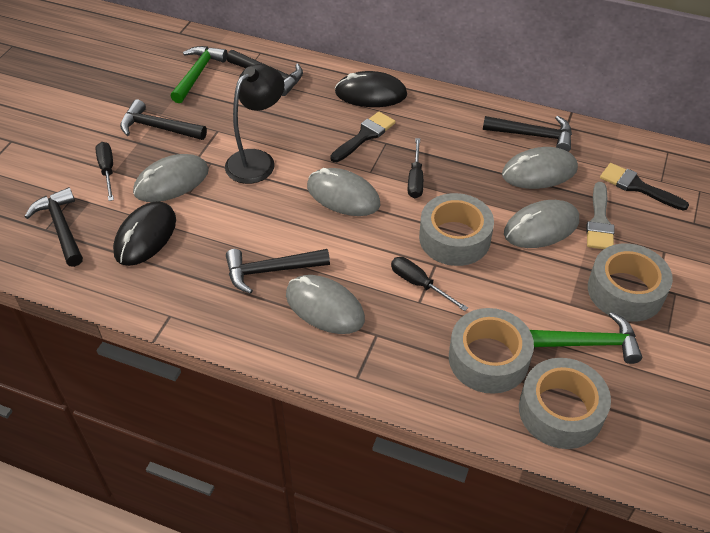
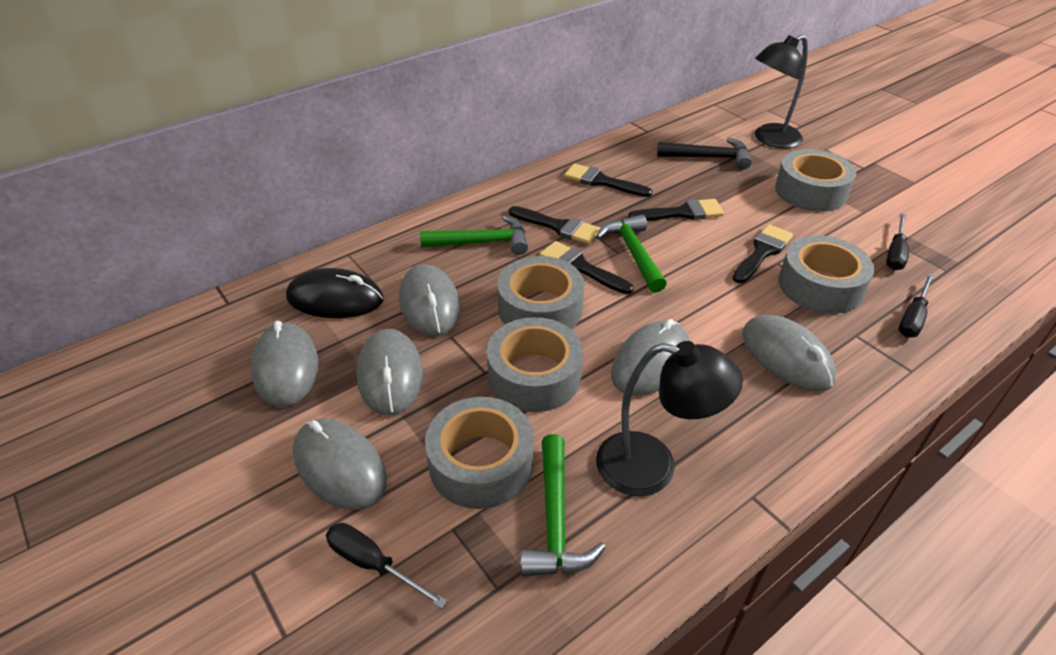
black brush: [330,112,395,162] [600,163,689,211] = 2 -> [509,206,601,244] [539,241,633,294] [564,164,652,197] [628,199,724,221] [732,224,793,283] = 5
black hammer: [25,187,83,267] [120,99,207,140] [226,249,330,294] [227,50,303,96] [483,116,572,152] = 5 -> [657,138,752,170] = 1
black lamp: [225,64,284,184] = 1 -> [596,341,743,496] [755,34,808,148] = 2
black mouse: [113,201,176,266] [335,71,407,107] = 2 -> [286,268,384,318] = 1
green hammer: [170,46,228,103] [530,312,642,364] = 2 -> [420,215,528,255] [521,434,606,576] [596,214,667,293] = 3
grey brush: [586,182,614,249] = 1 -> none = 0
grey mouse: [133,154,209,202] [286,275,365,334] [307,168,380,216] [502,147,578,189] [504,200,579,248] = 5 -> [251,321,318,407] [293,418,387,510] [357,329,423,415] [399,264,460,336] [611,319,690,396] [742,315,836,391] = 6
grey tape: [419,193,494,266] [449,308,534,394] [519,358,611,449] [588,244,673,322] = 4 -> [425,397,534,509] [487,317,583,412] [497,256,584,329] [775,149,856,212] [779,235,875,314] = 5

